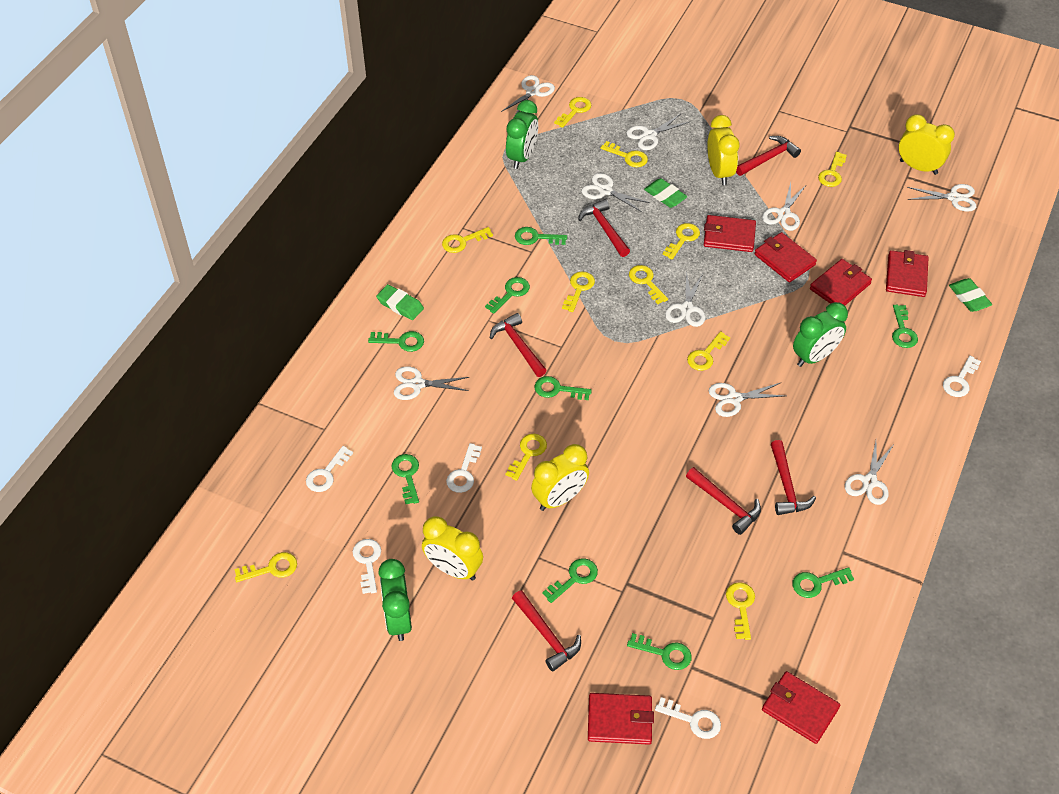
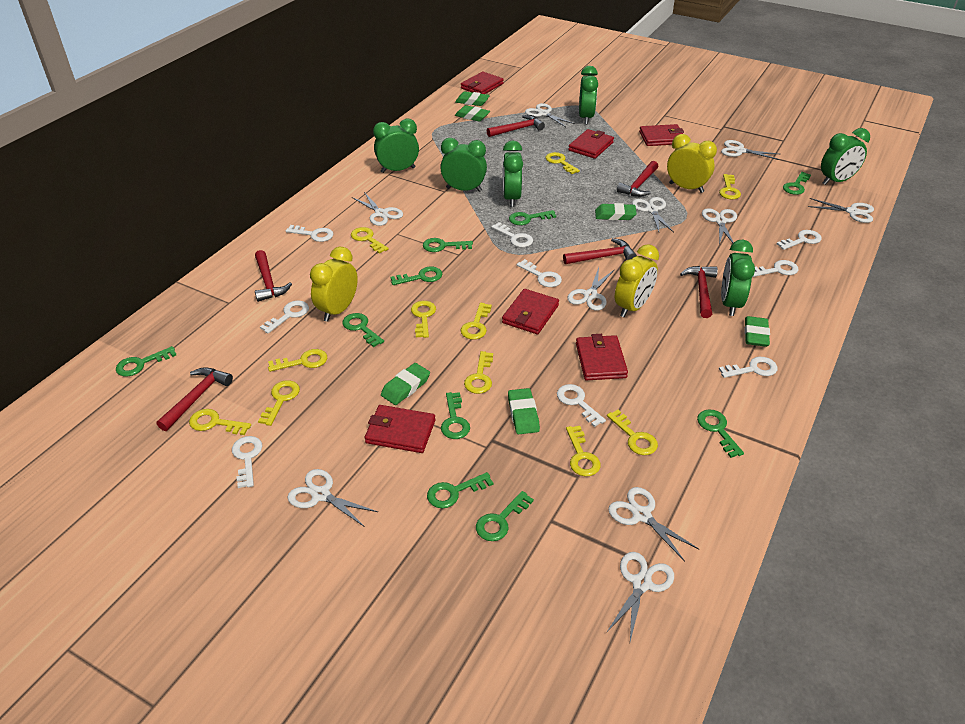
green clock: [378,559,412,641] [506,100,538,169] [793,302,848,367] = 3 -> [373,119,419,173] [440,138,487,192] [503,140,523,207] [579,66,598,124] [721,240,755,316] [821,128,870,185] = 6
green eraser: [376,284,424,320] [644,178,688,208] [949,278,992,312] = 3 -> [381,363,430,405] [455,91,490,106] [455,105,490,122] [508,388,540,434] [595,203,637,220] [744,316,770,347] = 6
green key: [368,331,424,352] [392,454,419,504] [485,277,530,314] [515,227,567,245] [534,376,592,400] [542,558,598,603] [627,633,692,670] [792,567,854,598] [892,305,918,348] = 9 -> [116,346,176,377] [342,313,384,347] [390,267,442,285] [423,238,473,252] [427,472,493,508] [441,392,470,439] [476,491,534,541] [509,210,556,225] [697,409,744,458] [783,172,811,195] = 10
white key: [306,446,353,492] [353,539,381,594] [446,443,482,493] [655,697,721,739] [943,356,981,397] = 5 -> [232,436,262,488] [260,301,309,334] [286,225,333,242] [491,222,533,247] [517,259,562,287] [557,384,606,427] [719,357,778,378] [752,260,798,277] [777,230,822,250] = 9
white scissors: [394,366,469,400] [501,75,555,115] [582,173,650,212] [626,114,689,150] [665,271,705,327] [709,383,785,417] [762,182,807,231] [845,441,894,505] [907,184,976,212] = 9 -> [287,469,378,527] [352,192,403,226] [525,103,575,127] [567,267,615,311] [606,552,674,641] [608,487,700,562] [632,197,674,232] [702,208,737,245] [721,140,779,160] [808,198,874,223] = 10
yellow clock: [422,516,483,581] [531,444,589,511] [707,115,739,185] [899,114,955,175] = 4 -> [310,247,358,322] [615,244,659,317] [667,134,717,193] = 3

